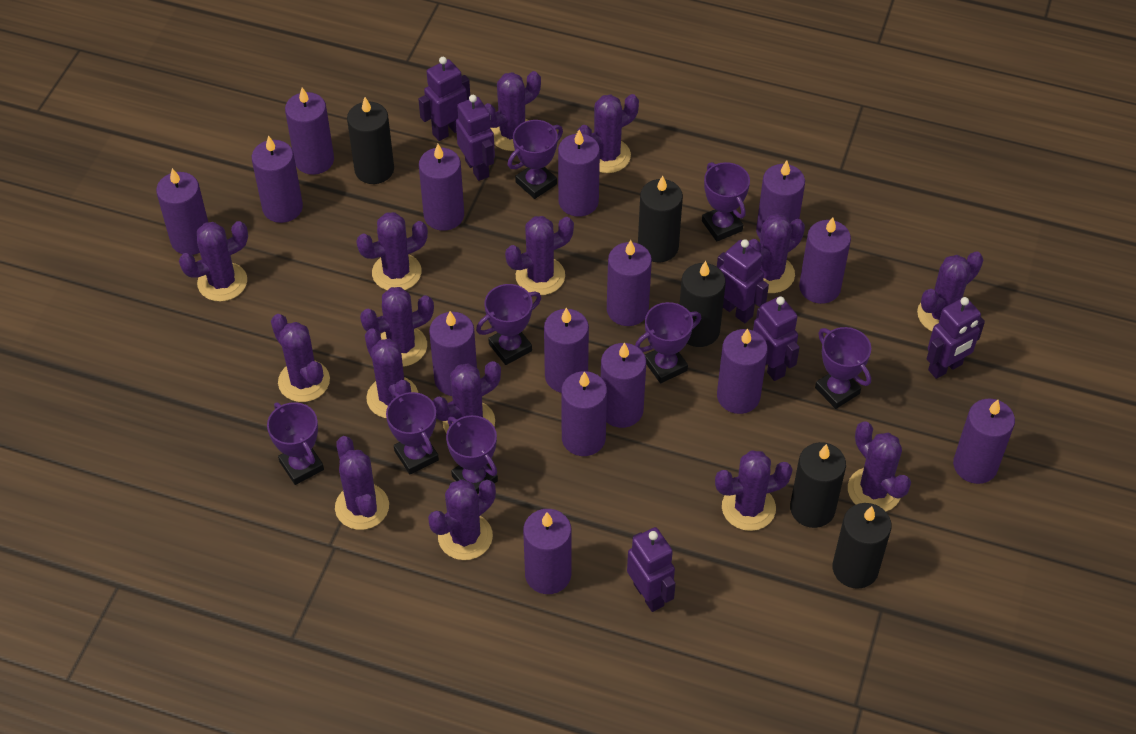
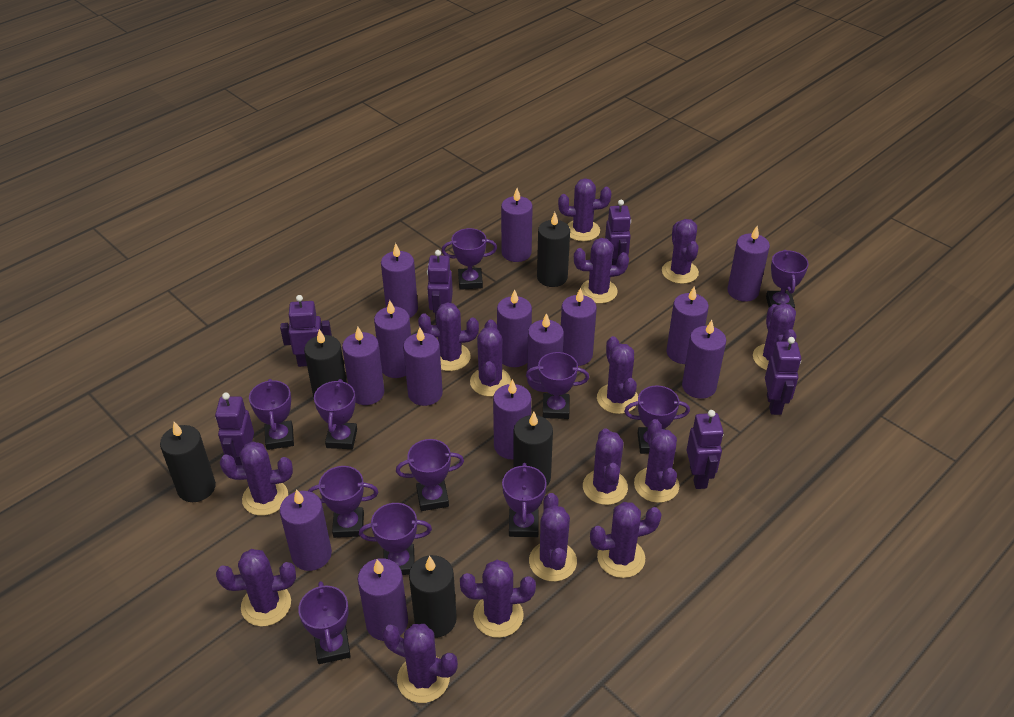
purple candle: [156,168,208,255] [252,135,303,223] [285,87,334,175] [419,144,464,231] [429,311,477,396] [523,509,572,594] [544,308,589,393] [558,130,600,217] [561,371,607,456] [601,342,646,428] [607,240,652,326] [717,329,768,414] [756,161,805,239] [799,217,851,304] [953,398,1015,484] = 15 -> [280,489,332,571] [342,327,384,405] [358,558,408,641] [374,300,411,378] [381,243,418,318] [403,327,443,406] [493,379,531,459] [497,289,532,367] [501,188,533,262] [527,313,564,392] [561,288,597,366] [666,287,709,364] [682,320,726,399] [727,226,770,302] = 14
purple trophy: [267,402,324,485] [386,392,439,474] [446,415,498,494] [476,284,541,365] [508,120,563,199] [635,302,701,383] [702,162,750,241] [815,327,871,409] = 8 -> [249,379,294,450] [298,581,351,664] [308,466,378,538] [314,379,357,449] [359,503,432,575] [396,439,464,511] [442,228,497,290] [502,463,547,537] [526,352,589,419] [624,385,690,454] [766,250,809,309] = 11

